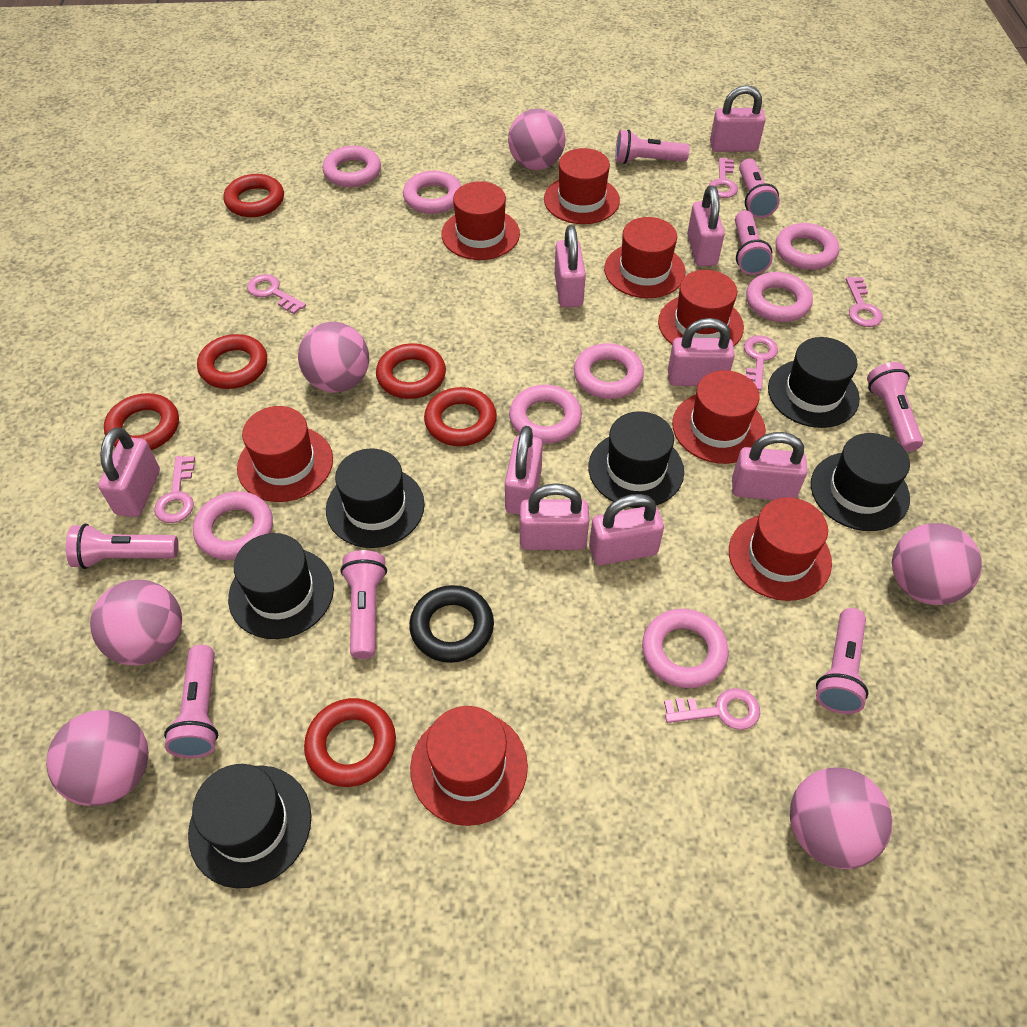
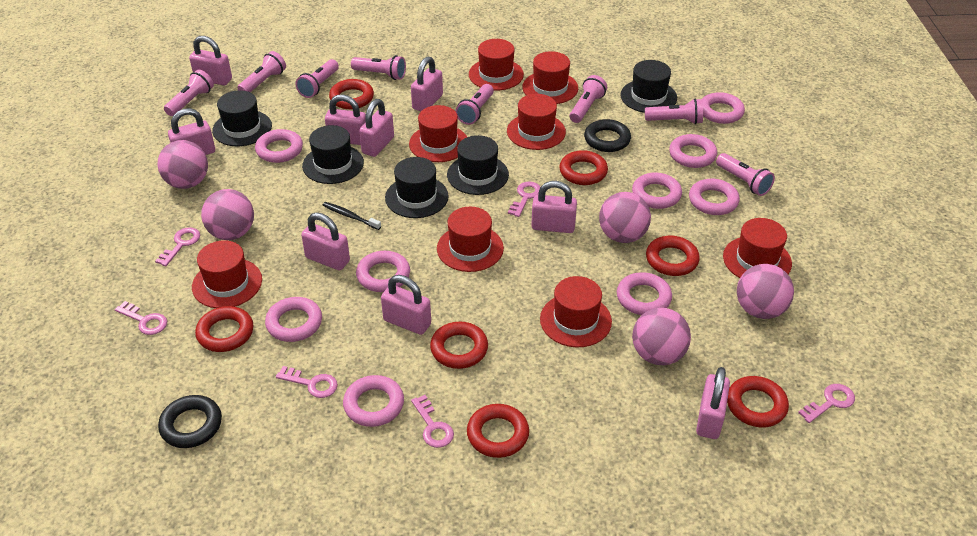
black hat: [188,764,311,888] [228,533,334,639] [326,448,425,548] [588,411,684,508] [768,337,860,428] [811,433,910,531] = 6 -> [212,90,272,146] [302,125,364,184] [385,157,449,218] [447,135,509,195] [620,60,677,113] = 5
black ring: [409,585,494,663] = 1 -> [158,395,222,448] [584,119,631,152] = 2
black toothbrush: none = 0 -> [323,202,381,230] = 1
pink ball: [46,710,149,806] [90,579,182,666] [298,322,369,393] [508,108,566,170] [790,767,893,869] [892,523,982,605] = 6 -> [157,140,208,189] [201,189,254,240] [599,192,651,243] [632,308,691,365] [737,264,794,319] = 5
pink ring: [193,491,273,560] [323,146,381,187] [403,171,461,214] [509,385,582,444] [574,343,644,399] [642,609,729,688] [746,272,813,322] [776,223,839,270] = 8 -> [255,129,303,163] [265,297,322,342] [343,375,404,427] [356,251,410,292] [617,272,672,315] [632,173,682,209] [669,134,717,168] [689,179,740,215] [702,92,745,124] = 9
red ring: [104,393,179,450] [197,334,267,389] [223,174,284,217] [304,698,396,787] [376,343,446,399] [424,387,497,446] = 6 -> [195,306,253,352] [329,79,374,109] [430,322,488,369] [467,404,529,458] [559,150,608,185] [646,236,700,276] [727,376,789,427] = 7

